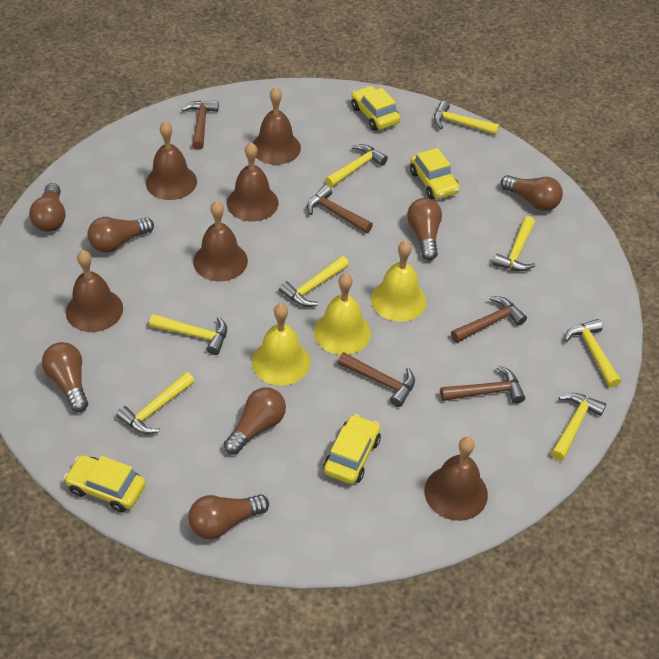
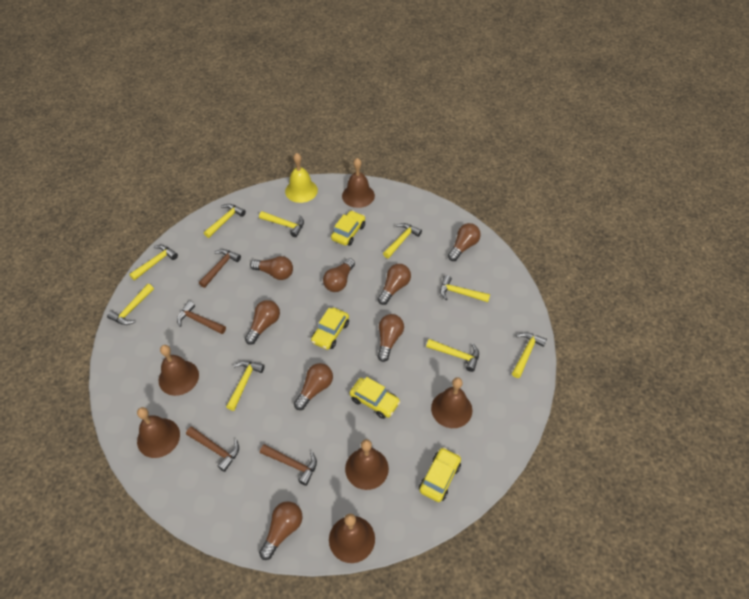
brown hammer: [181,101,219,150] [307,185,373,233] [338,352,415,407] [440,365,525,404] [451,296,527,343] = 5 -> [177,301,226,334] [186,426,239,472] [199,249,241,288] [260,444,317,486] = 4
brown light bulb: [29,183,66,232] [42,342,88,412] [88,217,154,253] [188,494,269,539] [224,387,286,454] [407,198,442,261] [500,175,563,211] = 7 -> [245,300,280,345] [250,256,293,280] [259,501,302,560] [294,363,333,410] [323,258,355,292] [377,314,404,362] [378,264,411,305] [448,223,481,261] = 8
yellow bell: [252,303,310,386] [314,273,371,355] [371,241,426,322] = 3 -> [285,153,318,203] = 1
yellow hammer: [116,372,194,434] [149,314,227,355] [279,256,349,307] [325,144,388,188] [434,101,499,135] [493,216,535,271] [551,393,606,461] [564,319,621,388] = 8 -> [107,284,154,325] [129,245,178,280] [204,204,246,238] [226,361,265,411] [259,211,304,237] [383,223,422,258] [426,339,479,372] [440,275,490,302] [512,332,547,378] = 9

